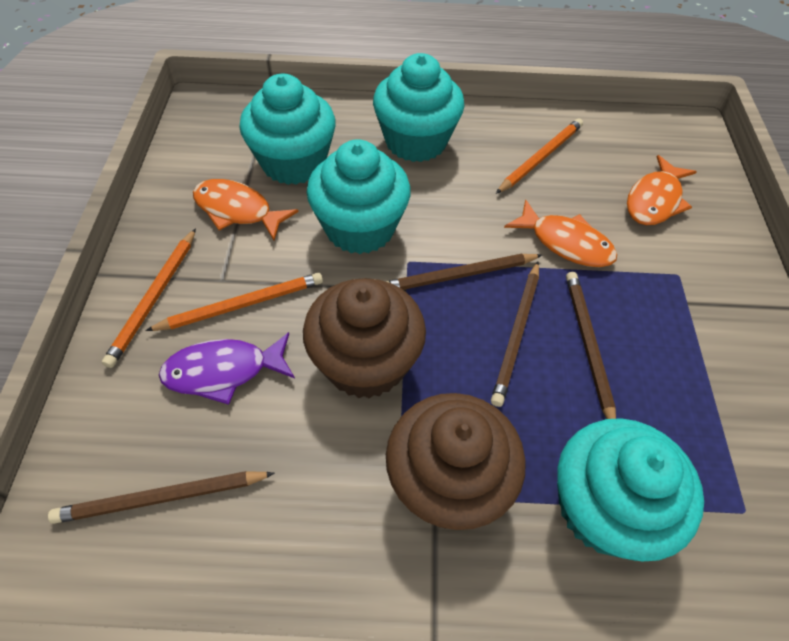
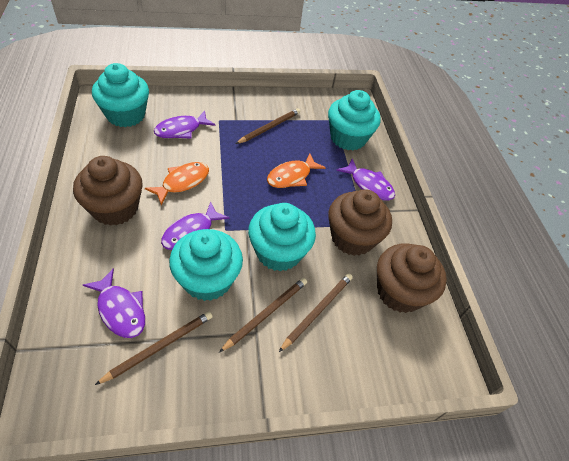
brown cupcake: [303,278,426,399] [386,393,526,530] = 2 -> [73,156,143,226] [328,189,392,256] [377,243,447,313] = 3
orange fish: [193,179,299,240] [504,199,617,267] [627,155,697,225] = 3 -> [145,162,209,205] [267,153,326,188] = 2
orange pencil: [102,228,196,368] [145,273,323,331] [496,118,583,194] = 3 -> none = 0
purple fish: [159,332,295,405] = 1 -> [83,269,145,338] [154,111,216,138] [161,202,230,250] [336,158,395,200] = 4

